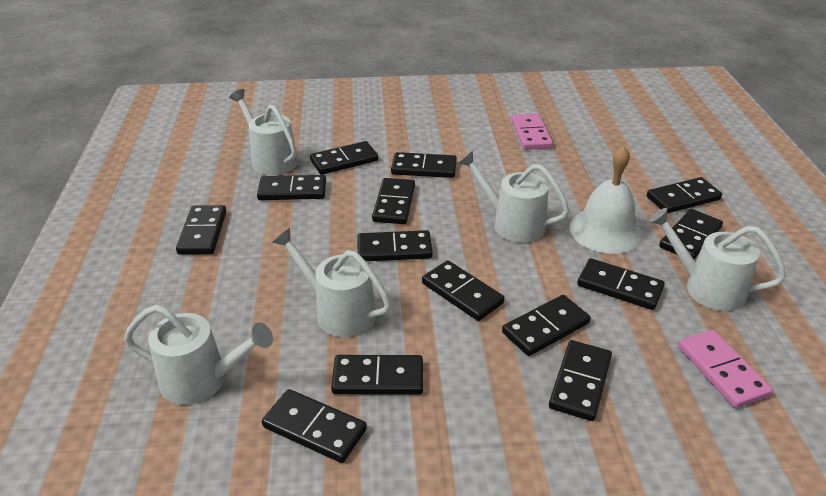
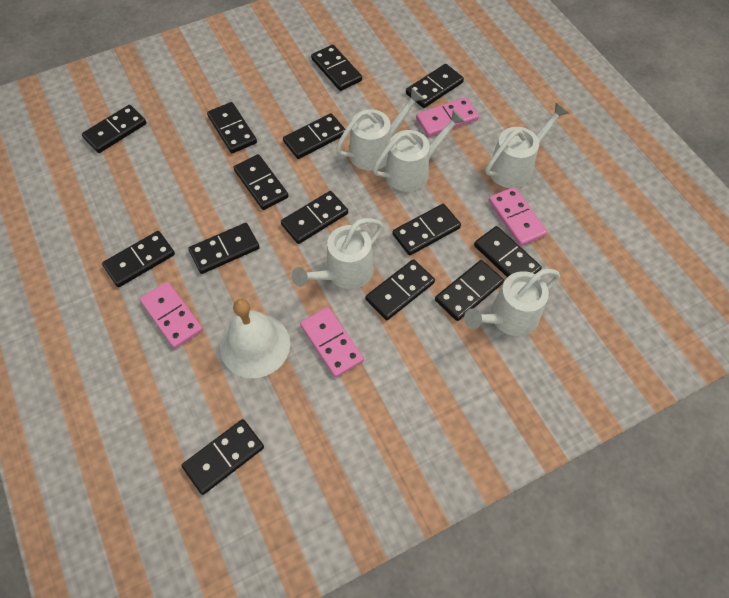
pink domino: [511,114,553,150] [678,330,773,408] = 2 -> [140,282,203,349] [300,307,364,378] [416,97,479,137] [489,187,547,246] = 4

